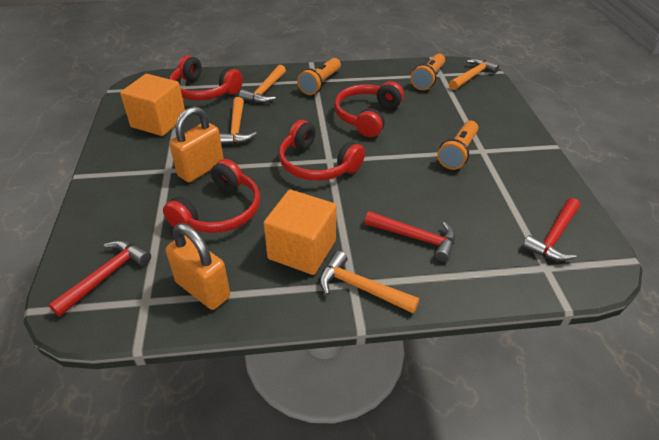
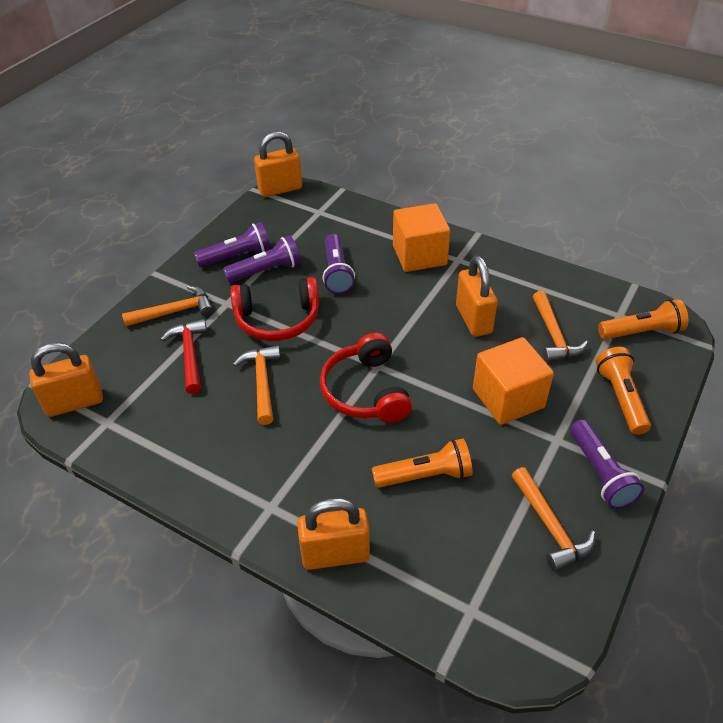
orange padlock: [166,223,230,310] [169,106,224,182] = 2 -> [29,342,103,417] [254,131,302,197] [297,498,370,570] [456,255,498,337] = 4
purple flashlight: none = 0 -> [194,222,271,267] [223,236,301,283] [323,234,355,294] [570,420,645,509] = 4
red hammer: [48,240,151,316] [364,211,455,262] [522,198,580,261] = 3 -> [160,319,207,394] = 1
red headphones: [163,159,260,233] [170,55,243,100] [279,120,365,181] [334,81,404,137] = 4 -> [231,277,319,341] [320,333,412,423] = 2

